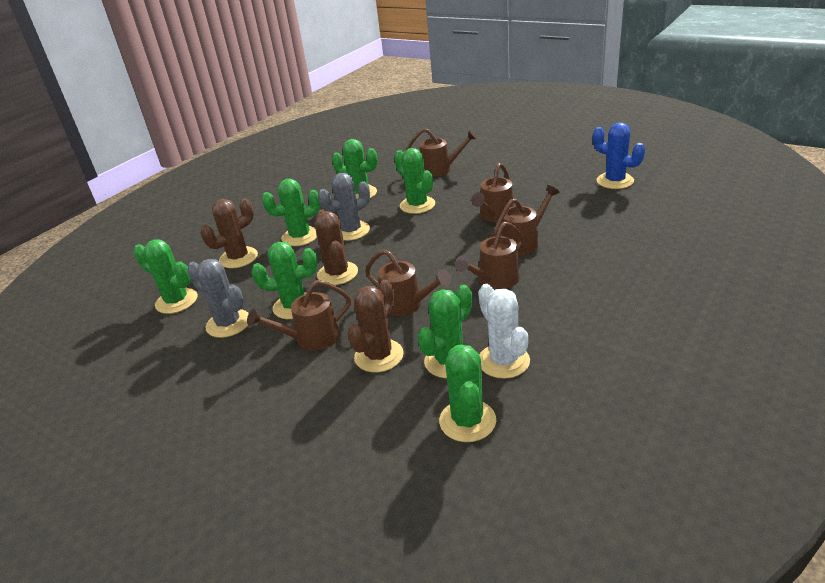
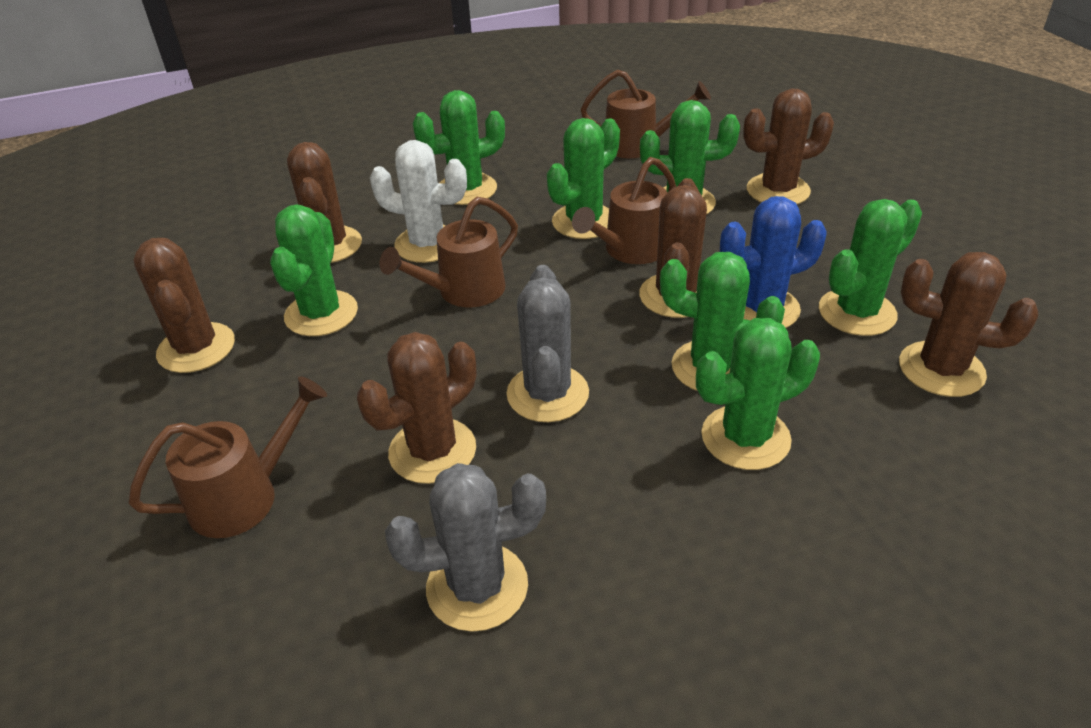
brown cactus: [201,198,258,268] [315,209,358,285] [347,280,404,372] = 3 -> [133,238,235,373] [287,142,362,263] [357,332,477,484] [639,178,707,318] [743,89,834,204] [899,252,1038,397] = 6
brown watering can: [247,280,351,350] [365,249,451,316] [406,128,477,177] [455,222,523,289] [471,163,514,222] [493,185,560,255] = 6 -> [128,376,327,538] [380,197,518,307] [572,157,676,264] [581,70,711,158] = 4

